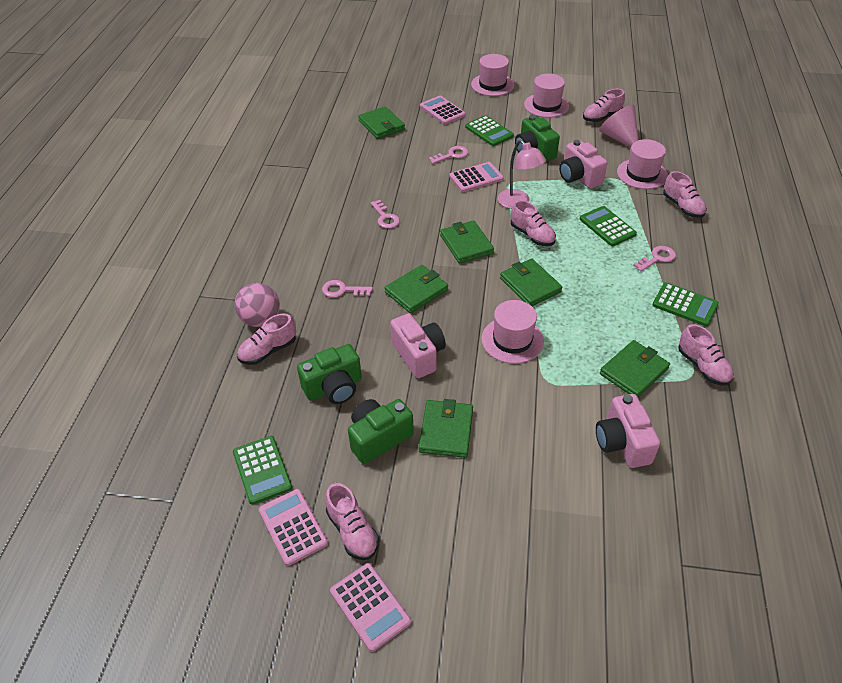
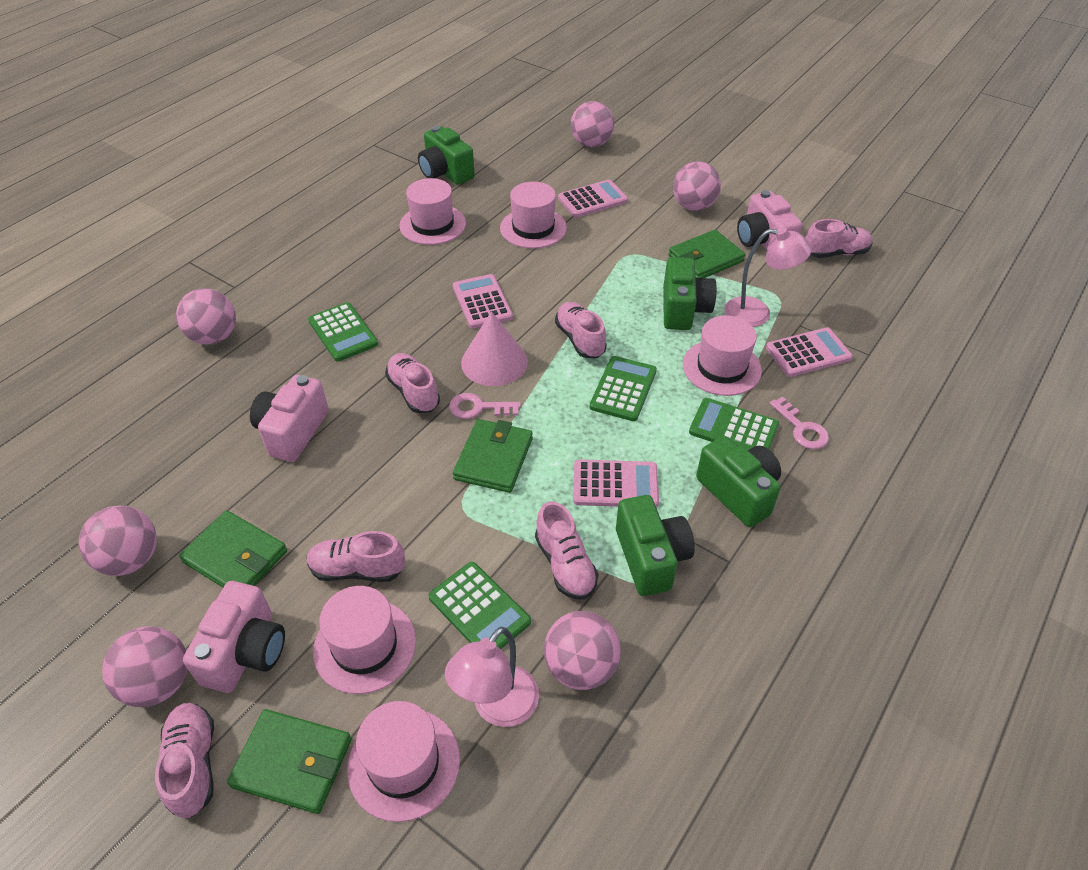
green camera: [297,344,362,404] [348,399,414,464] [515,115,560,161] = 3 -> [418,126,475,185] [616,495,695,596] [663,257,717,330] [696,436,781,527] = 4
green wallet: [358,106,405,139] [385,265,448,314] [419,399,473,458] [440,220,494,264] [500,258,562,306] [600,340,670,397] = 6 -> [179,510,287,587] [227,709,352,814] [453,419,533,493] [668,230,745,278] = 4
pink ball: [235,283,280,327] = 1 -> [79,505,157,576] [102,626,187,707] [176,288,236,345] [544,611,621,690] [571,101,614,147] [673,162,721,211] = 6
pink hat: [471,54,514,96] [481,300,544,364] [524,74,569,118] [617,139,668,189] = 4 -> [313,586,416,694] [347,701,460,822] [399,178,466,245] [500,182,567,249] [683,315,762,396] = 5
pink key: [322,280,373,298] [371,200,400,229] [429,146,468,164] [633,246,676,272] = 4 -> [449,393,521,419] [769,397,829,449] = 2
pink lamp: [498,140,546,209] = 1 -> [445,627,539,727] [724,227,812,327] = 2

